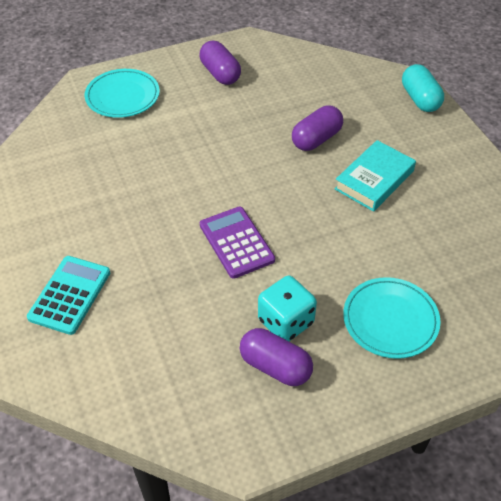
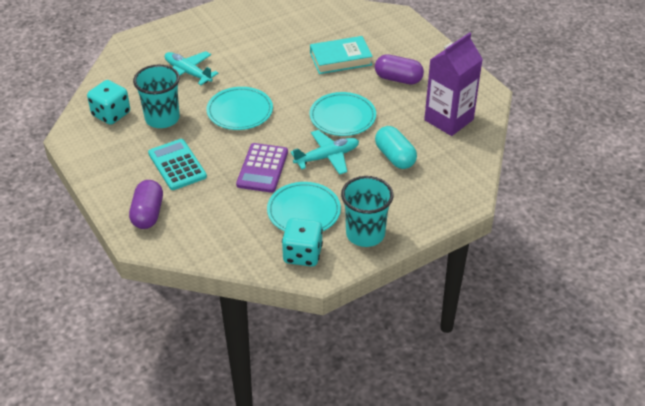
purple capsule: [200,41,241,85] [240,328,313,386] [292,105,343,151] = 3 -> [129,180,163,229] [375,54,424,85] = 2
purple carton: none = 0 -> [424,32,483,136] = 1
turquoise cup: none = 0 -> [133,64,180,128] [341,176,393,247] = 2
turquoise dice: [258,276,317,341] = 1 -> [87,80,130,125] [282,218,323,267] = 2
turquoise plane: none = 0 -> [165,51,219,85] [291,130,359,175] = 2
turquoise plate: [85,69,160,118] [343,277,441,359] = 2 -> [207,87,273,130] [267,182,341,232] [310,92,376,136] = 3

